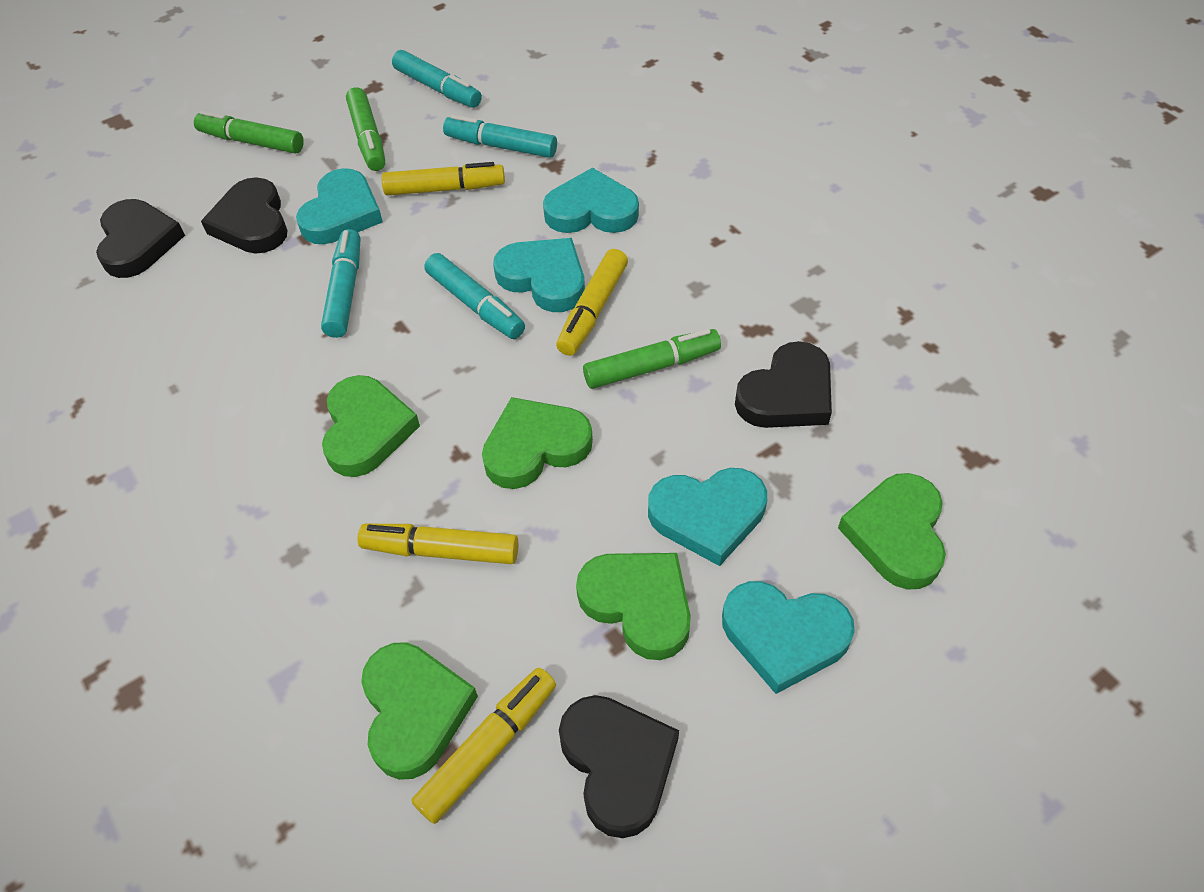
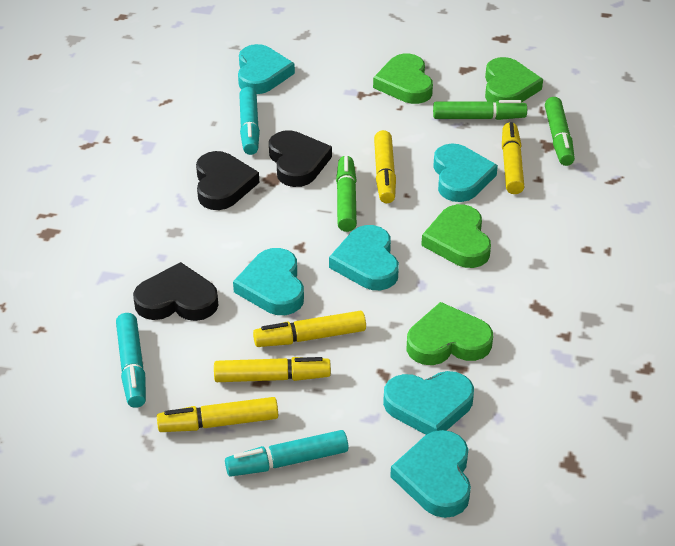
black heart: [96,199,185,278] [201,177,288,254] [559,695,679,838] [735,341,832,428] = 4 -> [133,262,218,321] [196,151,259,210] [269,130,332,187] = 3
green heart: [322,375,420,477] [361,642,478,780] [482,397,593,489] [576,553,691,660] [838,473,946,590] = 5 -> [373,54,433,104] [407,302,493,365] [421,204,491,268] [485,57,543,103] = 4
turquoise heart: [296,168,383,244] [493,238,585,312] [543,168,639,233] [648,468,767,566] [722,581,855,694] = 5 -> [233,248,304,315] [238,44,295,94] [329,225,399,290] [383,371,474,435] [390,430,471,518] [433,143,498,202] = 6
turquoise marker: [321,229,360,338] [392,50,482,108] [425,253,525,339] [443,115,557,158] = 4 -> [116,313,146,408] [225,430,349,477] [239,87,260,155] = 3
yellow marker: [357,524,518,564] [381,162,505,196] [411,668,556,824] [556,249,628,356] = 4 -> [157,397,278,432] [214,357,331,382] [253,311,366,347] [374,130,396,203] [502,122,524,194] = 5

